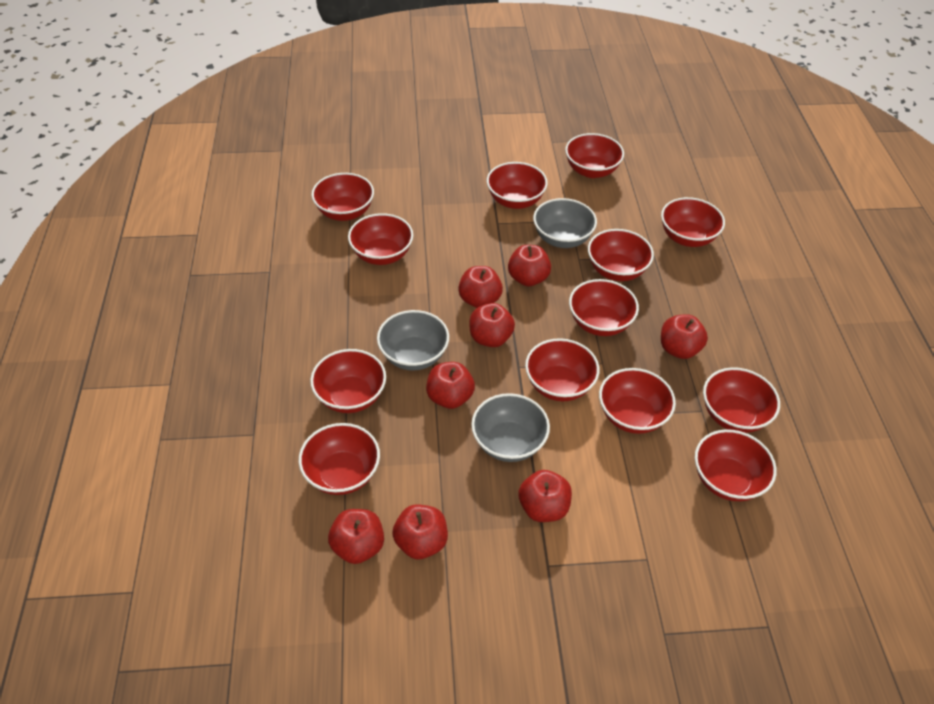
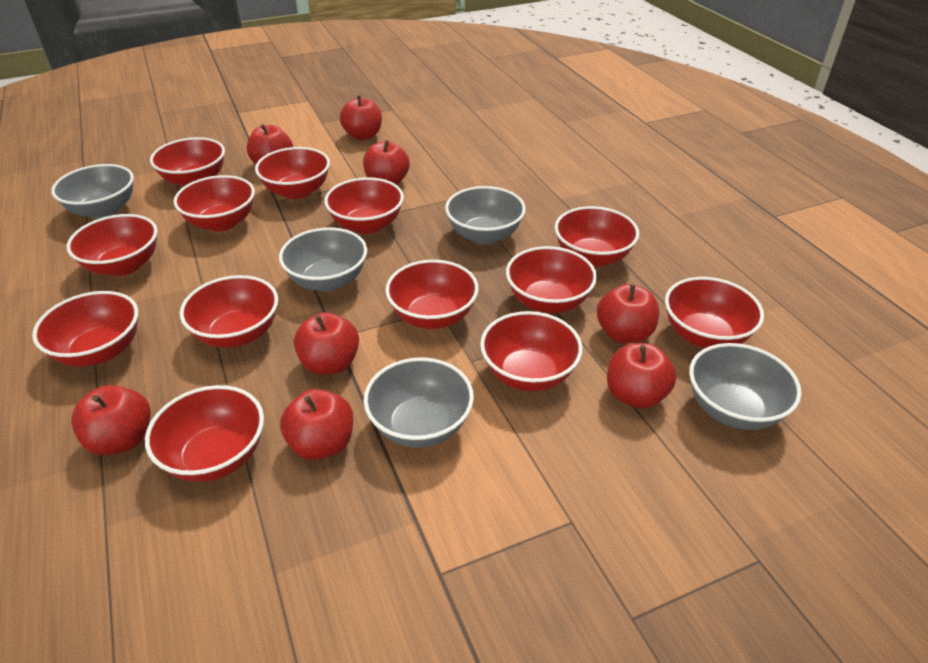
grey bowl: [377,310,449,370] [471,393,550,462] [533,198,597,248] = 3 -> [51,164,134,219] [279,227,367,292] [364,357,474,448] [445,186,526,244] [689,343,802,430] = 5

